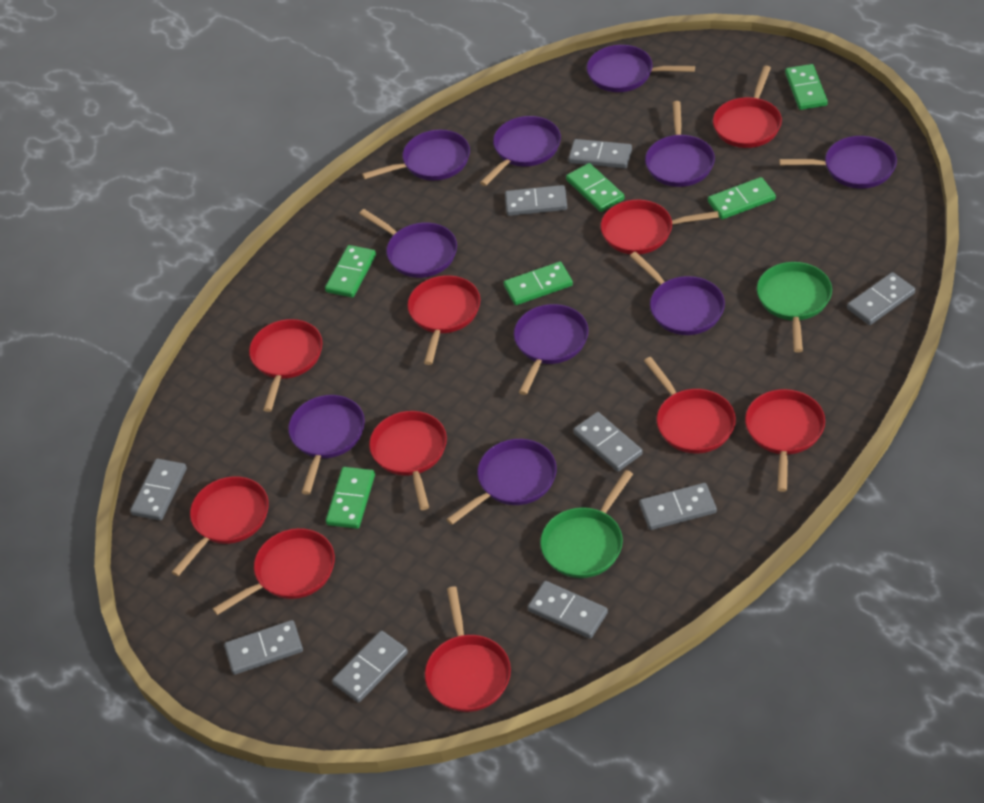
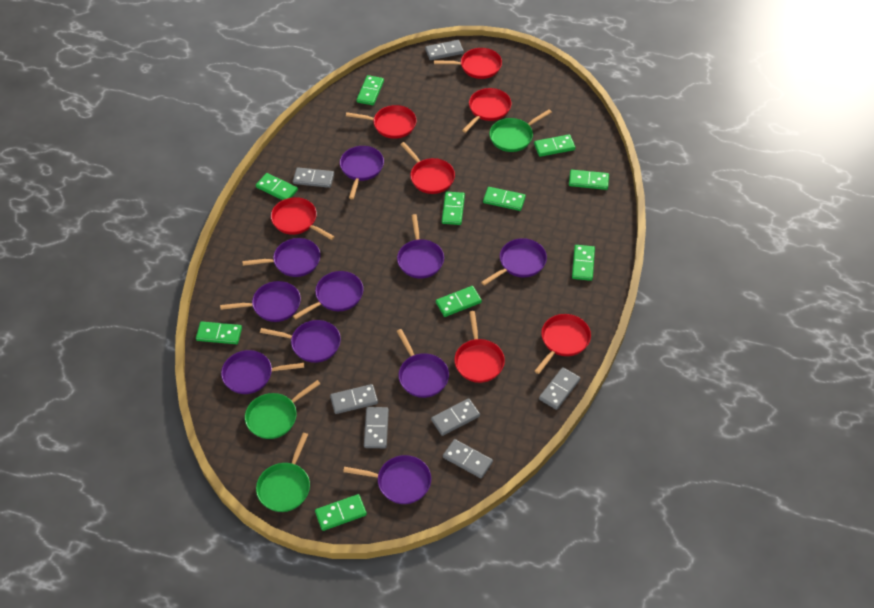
green domino: [325,245,376,298] [326,467,375,529] [504,262,573,305] [566,163,625,212] [708,177,776,220] [785,64,828,110] = 6 -> [196,321,242,344] [256,173,298,200] [315,494,367,531] [356,75,384,105] [436,286,482,317] [442,192,465,225] [483,187,526,211] [534,134,575,157] [569,170,609,190] [572,245,595,281] = 10
green pan: [540,470,633,578] [757,262,832,353] = 2 -> [245,380,320,439] [256,433,310,512] [489,109,552,152] = 3
grey domino: [130,459,187,520] [224,620,303,675] [332,631,408,702] [505,185,567,216] [528,581,608,639] [568,139,632,168] [573,412,643,472] [639,483,717,530] [847,272,915,325] = 9 -> [293,167,334,188] [330,384,378,414] [364,407,389,448] [425,40,464,60] [431,398,480,436] [443,439,493,478] [539,367,580,410] = 7
red pan: [171,476,269,577] [213,528,335,615] [249,319,323,412] [369,411,447,510] [408,275,480,365] [425,586,511,712] [601,200,719,254] [644,357,736,453] [713,66,782,148] [745,389,825,492] = 10 -> [271,197,335,240] [346,105,417,139] [400,142,455,194] [434,48,502,79] [454,311,505,383] [462,88,512,133] [535,314,591,374] = 7

